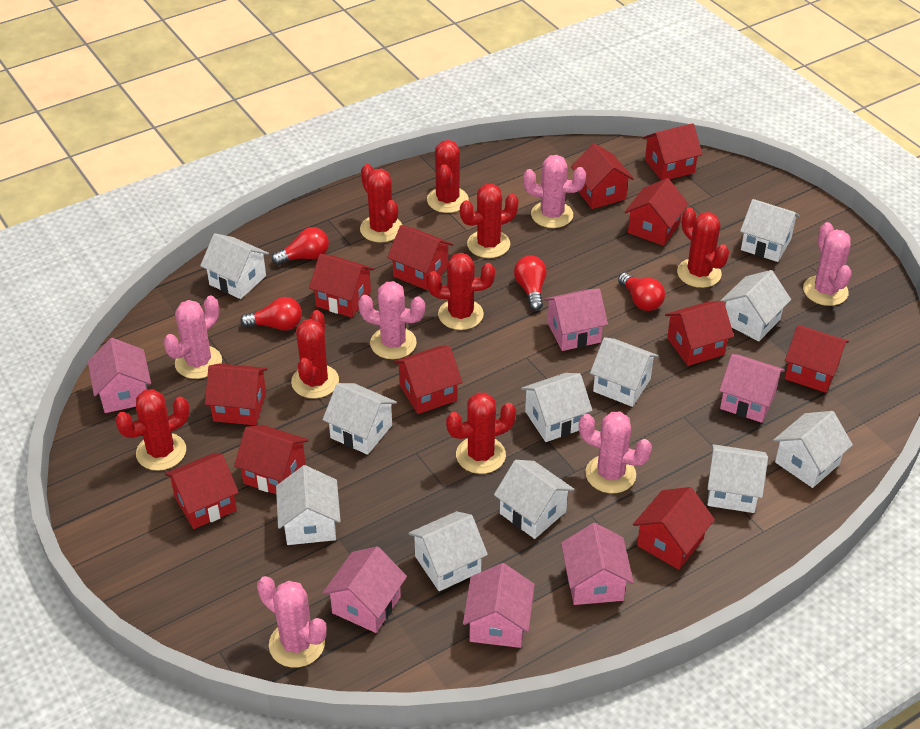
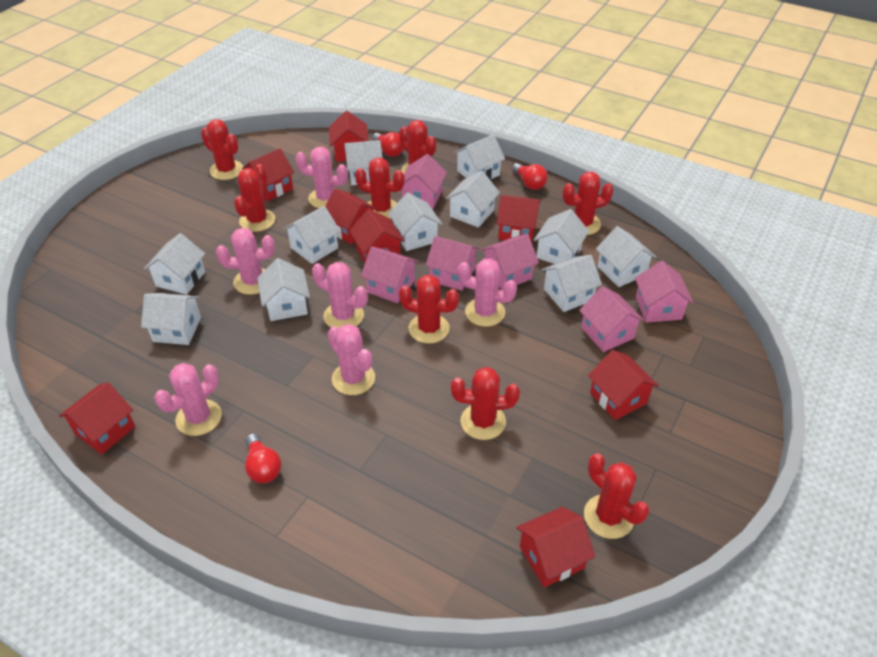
red house: [165,453,239,529] [205,364,268,425] [234,425,309,494] [309,254,375,318] [387,225,453,290] [394,346,462,414] [571,143,634,209] [625,178,688,246] [633,487,715,570] [643,123,703,180] [665,301,734,366] [785,325,849,393] = 12 -> [59,382,135,454] [242,148,294,202] [325,188,378,244] [329,111,369,162] [349,209,405,262] [497,195,540,243] [516,507,595,587] [588,350,659,420] = 8
red light bulb: [240,297,302,330] [272,227,329,265] [514,256,547,311] [618,273,665,311] = 4 -> [245,433,281,483] [372,132,404,157] [512,163,548,190] = 3

